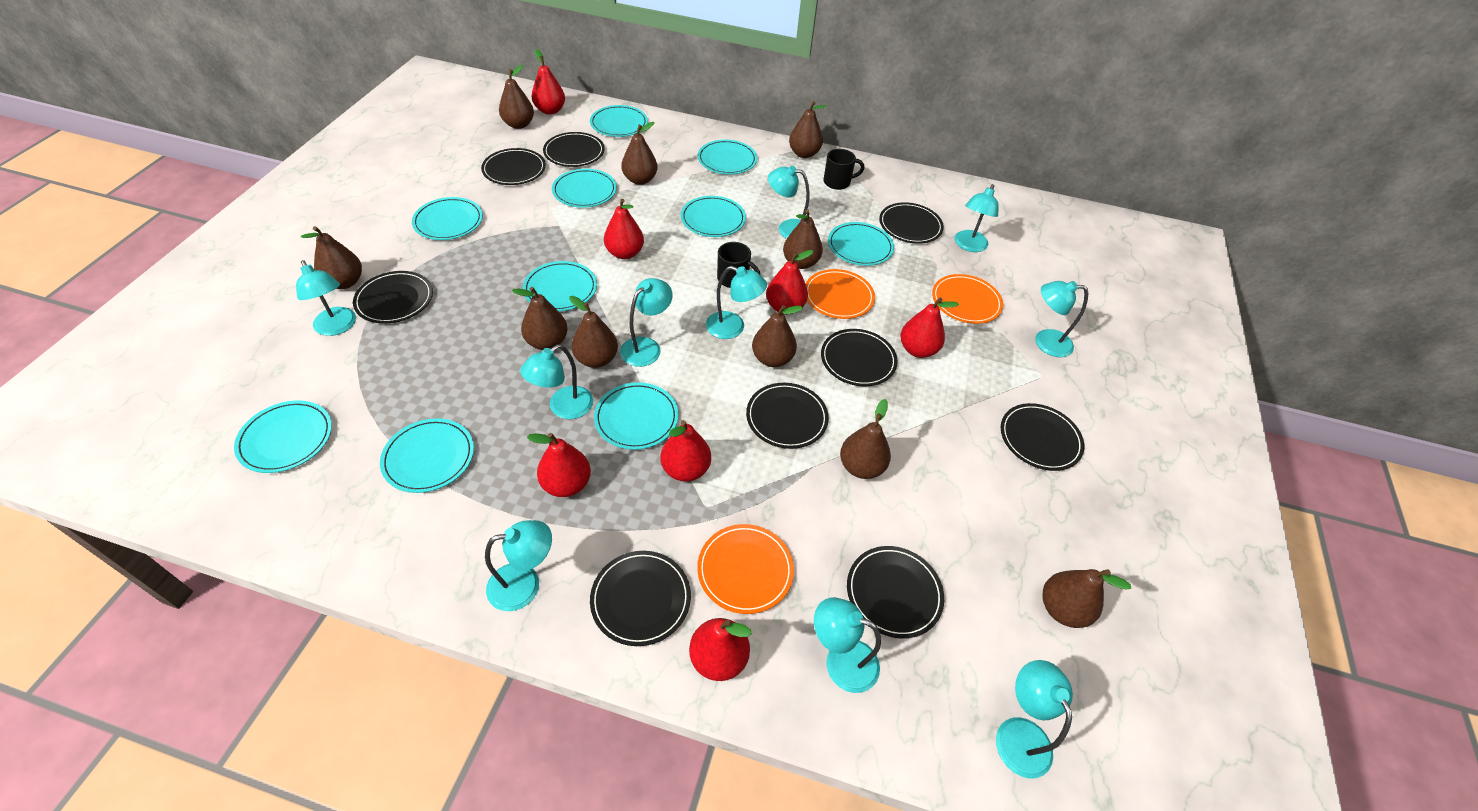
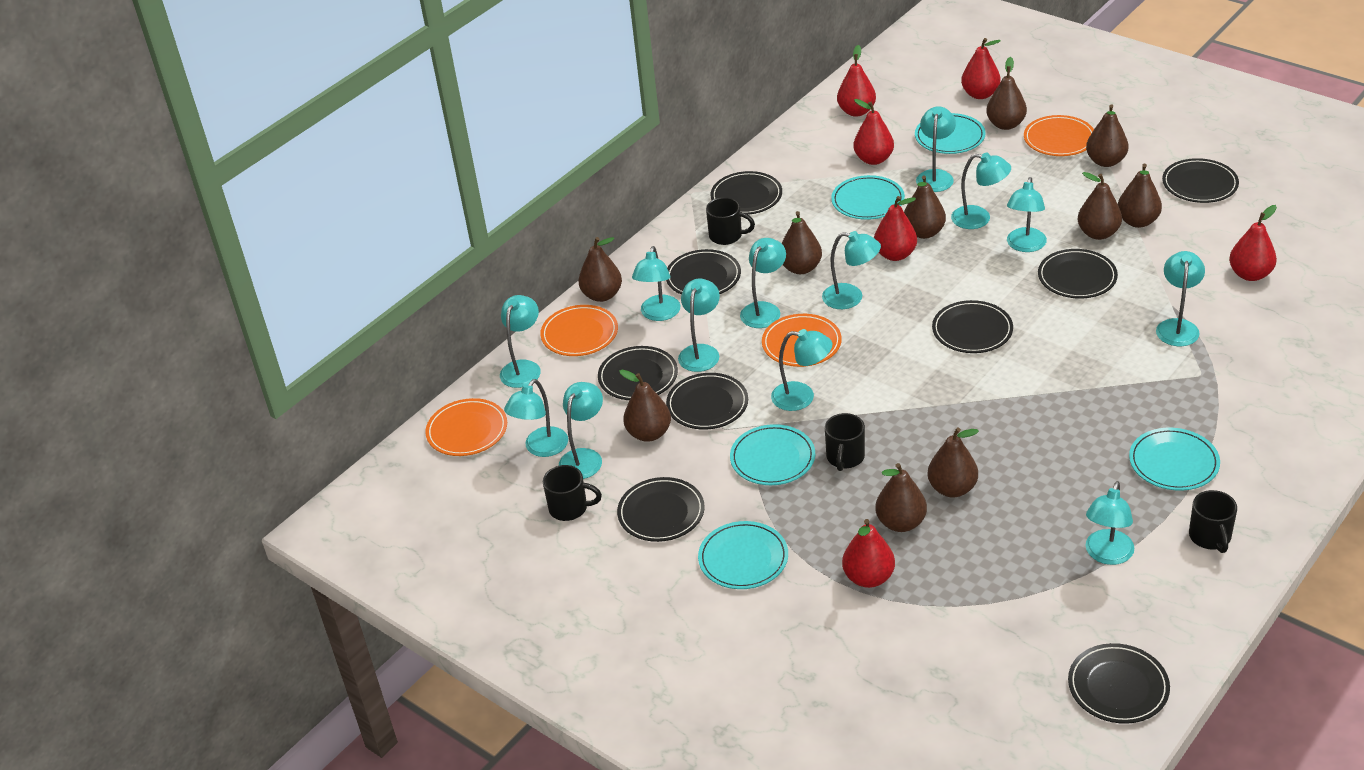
black mug: [717,242,761,288] [824,149,864,190] = 2 -> [543,465,602,521] [706,197,755,245] [825,413,865,471] [1189,490,1237,553] = 4
orange plate: [697,524,794,614] [806,269,875,319] [932,274,1003,324] = 3 -> [425,398,507,456] [540,305,618,356] [762,314,842,367] [1024,115,1094,156] = 4
red pear: [527,433,591,497] [531,49,565,115] [604,199,644,259] [661,420,711,482] [689,618,752,681] [766,250,813,315] [901,298,959,358] = 7 -> [837,45,876,117] [842,519,895,588] [854,99,894,165] [874,196,917,261] [961,38,1001,99] [1229,205,1277,281] = 6
turquoise lamp: [296,260,356,336] [485,520,552,611] [520,344,593,419] [620,278,673,367] [706,266,767,339] [768,166,810,239] [814,597,881,693] [955,184,999,252] [996,660,1073,779] [1035,281,1088,357] = 10 -> [500,295,541,388] [504,379,568,457] [559,382,603,479] [632,246,680,321] [678,279,720,372] [740,238,786,328] [771,329,832,411] [822,231,881,309] [916,106,956,192] [951,152,1011,229] [1007,177,1047,252] [1086,481,1134,565] [1156,251,1205,346] = 13
turquoise plate: [234,401,332,473] [380,418,474,493] [412,197,483,240] [523,261,597,311] [552,169,617,208] [590,105,648,137] [594,382,679,450] [681,196,746,237] [697,140,757,175] [828,222,894,266] = 10 -> [698,521,788,589] [730,424,815,485] [831,175,905,220] [915,113,986,154] [1129,428,1220,491] = 5

